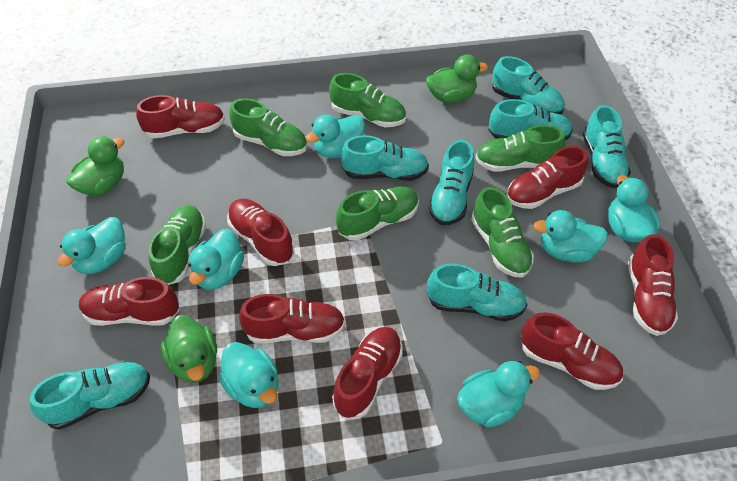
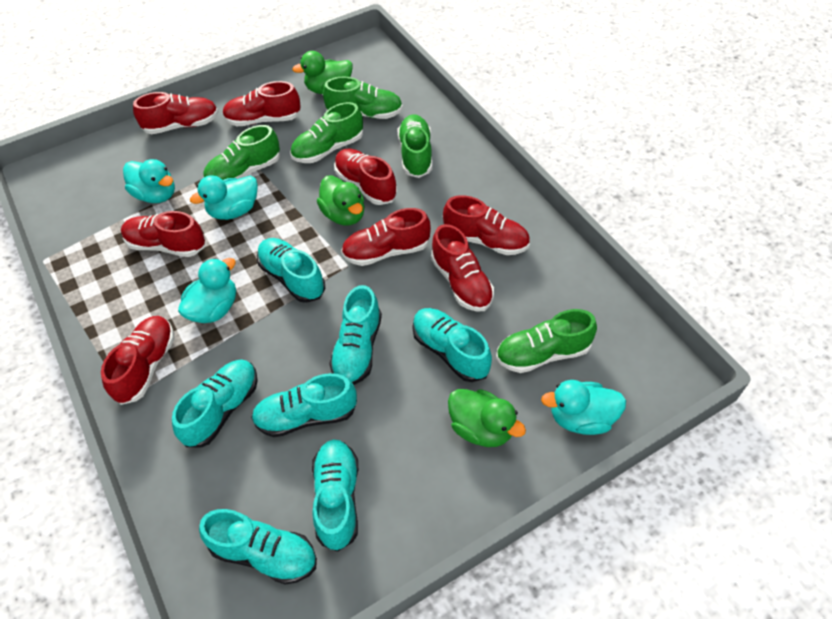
green shoe: [149,205,206,285] [229,98,307,156] [329,73,406,127] [336,187,419,241] [471,187,534,278] [475,125,565,172] = 6 -> [203,125,280,180] [290,102,363,163] [323,77,403,119] [398,114,432,178] [496,309,597,373] = 5
turquoise duck: [58,217,126,274] [188,229,244,290] [218,342,278,408] [306,115,365,158] [457,361,540,427] [533,210,608,263] [608,175,660,242] = 7 -> [123,159,175,203] [178,258,236,323] [190,175,258,220] [541,380,626,435] = 4

